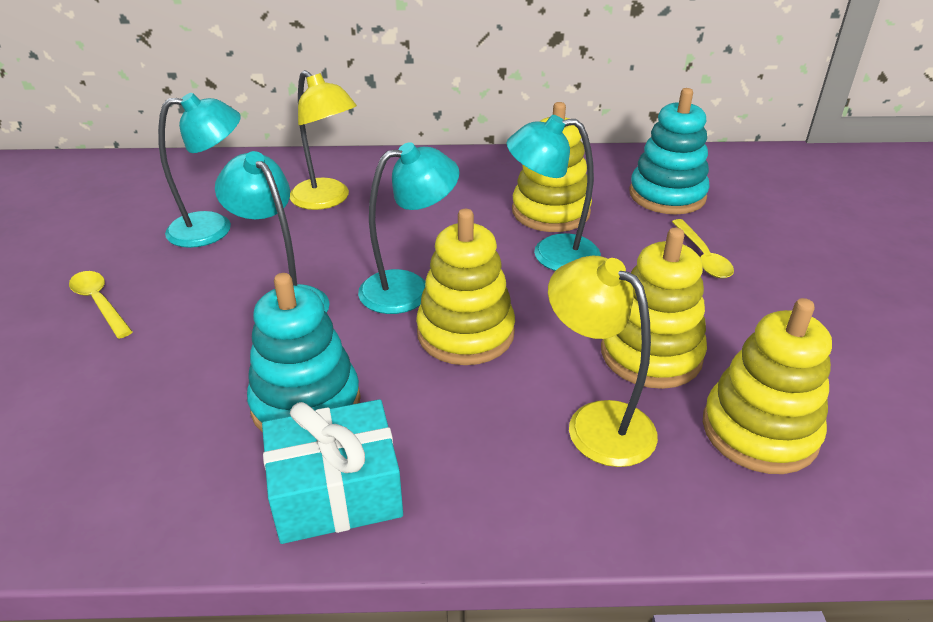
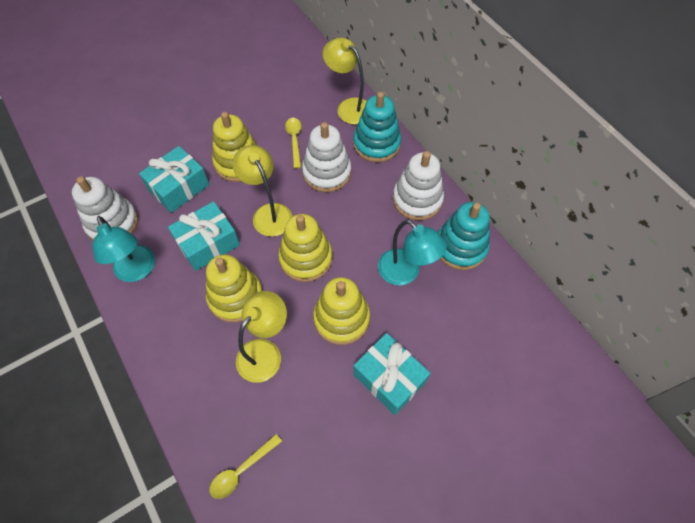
turquoise gift: [262,399,403,544] = 1 -> [139,146,210,213] [168,201,240,271] [353,333,430,415] = 3
turquoise lamp: [158,93,241,248] [215,151,329,313] [358,142,460,314] [507,115,601,271] = 4 -> [92,216,155,282] [378,220,447,285] = 2
white stacking toy: none = 0 -> [72,176,138,240] [302,122,351,192] [393,151,444,221] = 3
yellow lamp: [290,70,357,210] [548,256,658,467] = 2 -> [232,145,292,237] [236,291,287,383] [323,38,366,125] = 3

